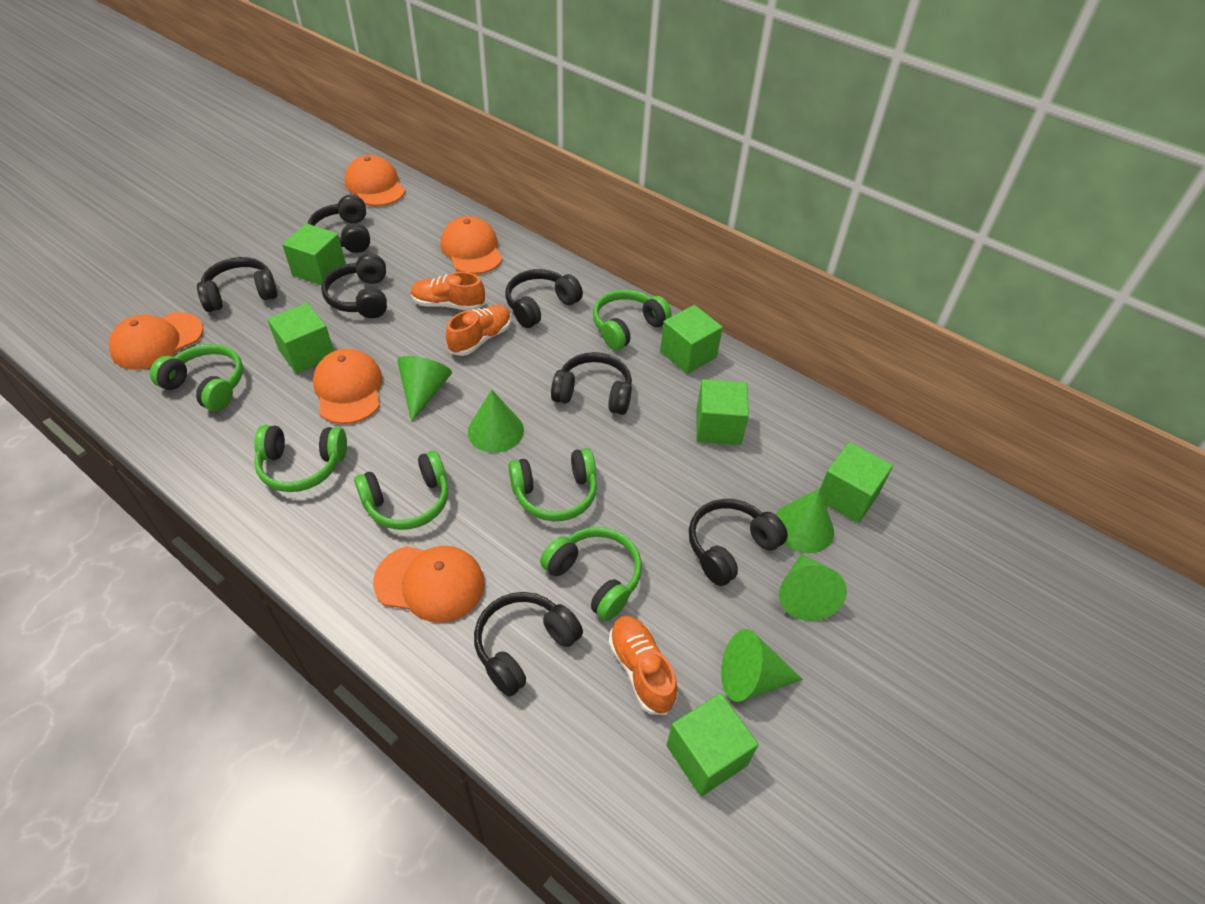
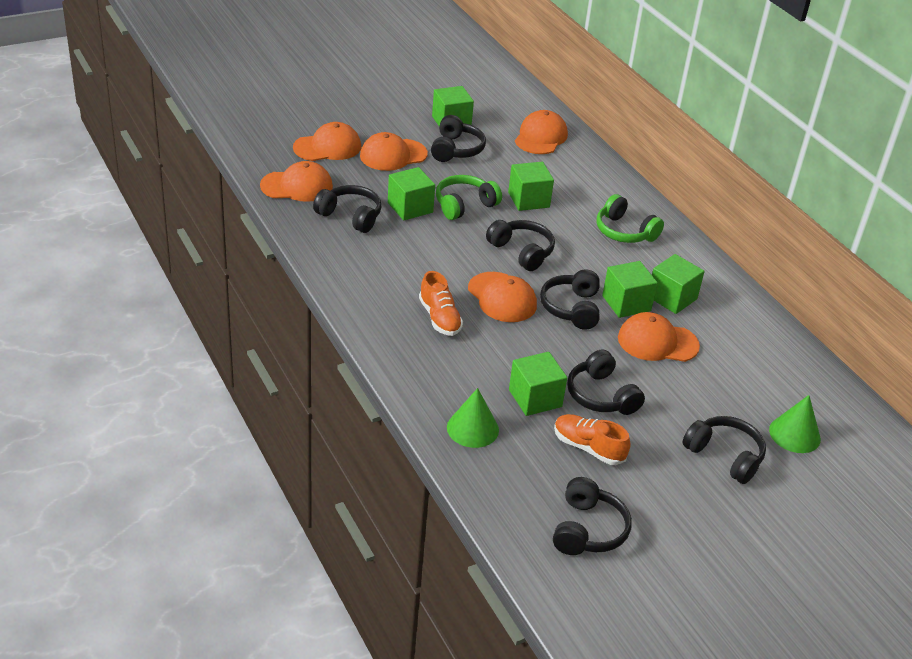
green cone: [397,356,452,422] [468,389,524,453] [721,629,803,702] [776,489,834,553] [779,554,847,621] = 5 -> [447,388,499,448] [769,395,821,453] = 2
green headphones: [150,344,243,411] [254,425,347,492] [354,451,448,530] [508,448,597,522] [540,527,642,621] [593,290,672,350] = 6 -> [436,175,502,220] [597,194,664,243] = 2
orange cap: [109,312,203,370] [313,349,382,424] [345,155,405,206] [373,546,485,623] [441,216,503,274] = 5 -> [260,161,333,202] [293,122,361,161] [360,132,428,171] [468,272,537,322] [515,110,568,154] [618,312,700,362] = 6
orange shoe: [411,272,485,311] [446,305,511,356] [608,616,678,715] = 3 -> [419,271,463,336] [554,414,630,465] = 2

